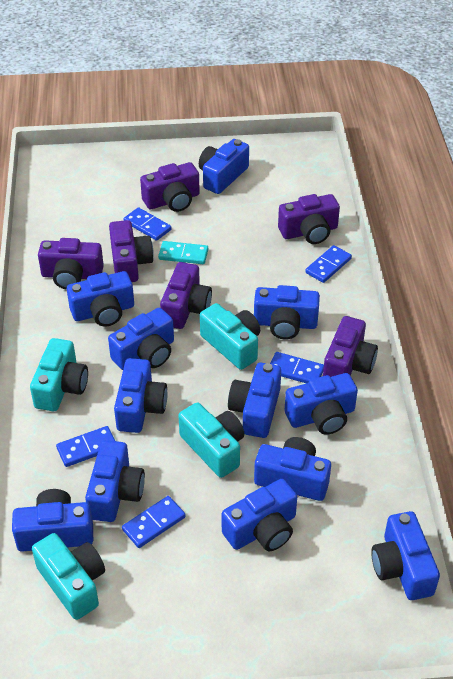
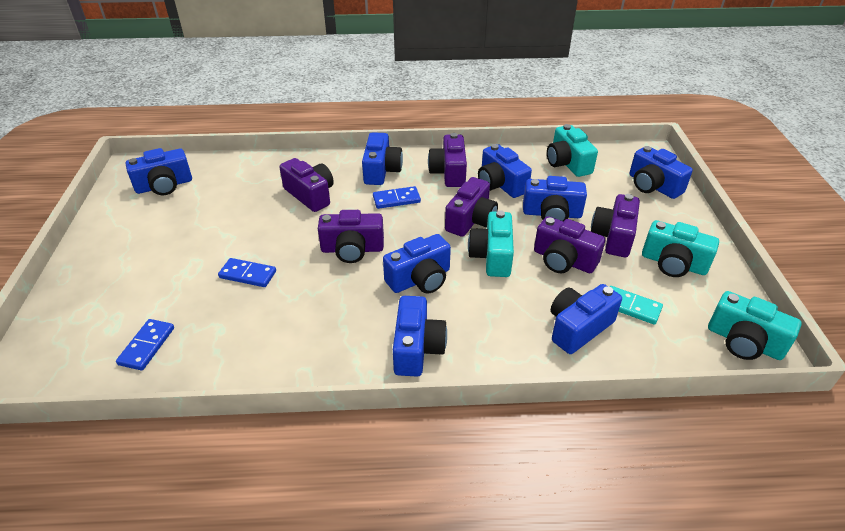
blue camera: [12,489,93,552] [67,271,134,326] [85,440,145,522] [108,308,174,370] [114,358,167,433] [199,139,249,194] [222,479,297,551] [228,363,281,438] [254,285,320,339] [254,437,331,501] [285,373,358,435] [371,511,440,600] = 12 -> [126,148,192,196] [362,132,403,185] [383,234,451,294] [393,296,447,377] [478,144,532,198] [523,176,587,222] [551,284,622,354] [630,146,693,199] = 8
blue domino: [56,426,115,467] [122,496,186,548] [124,207,171,241] [270,352,324,383] [305,245,352,283] = 5 -> [116,319,174,370] [218,258,276,287] [373,186,421,209] = 3

